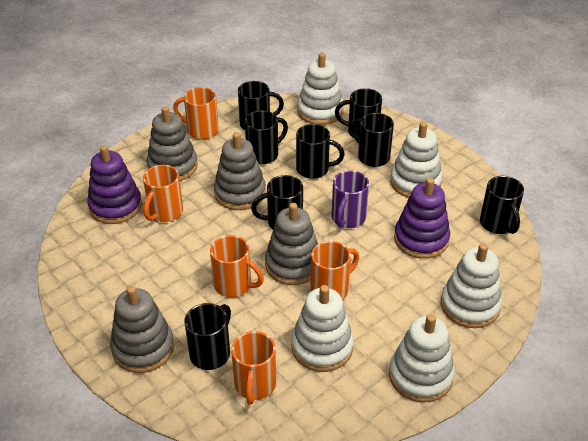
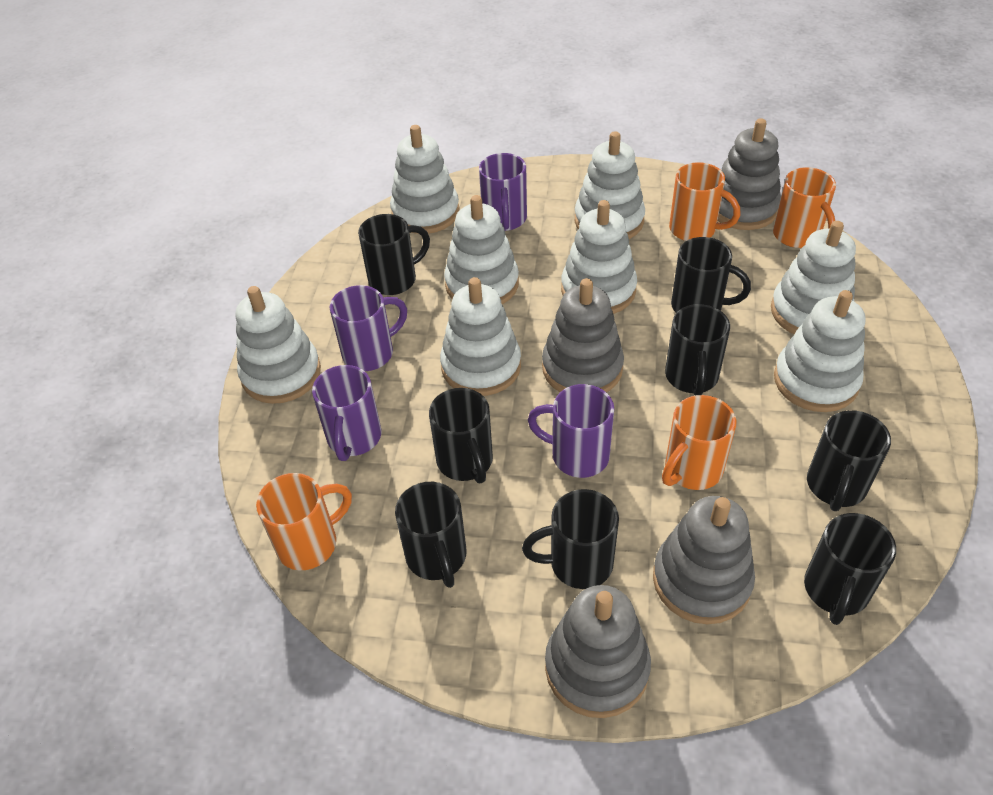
orange mug: [143,165,183,222] [173,87,219,140] [210,235,264,298] [231,331,276,405] [310,241,359,300] = 5 -> [256,473,352,570] [662,395,737,490] [669,162,740,241] [773,167,836,248] = 4
purple mug: [332,170,369,228] = 1 -> [312,365,381,461] [330,285,407,371] [479,153,527,231] [528,384,614,478] = 4
purple stacking toy: [87,145,142,224] [394,178,450,259] = 2 -> none = 0
white stacking toy: [291,285,354,372] [298,53,343,125] [389,314,455,403] [390,122,442,198] [441,243,502,328] = 5 -> [236,286,321,404] [390,125,459,234] [440,277,521,396] [444,195,519,304] [561,200,637,314] [575,131,645,239] [771,221,856,334] [774,290,865,412] = 8

